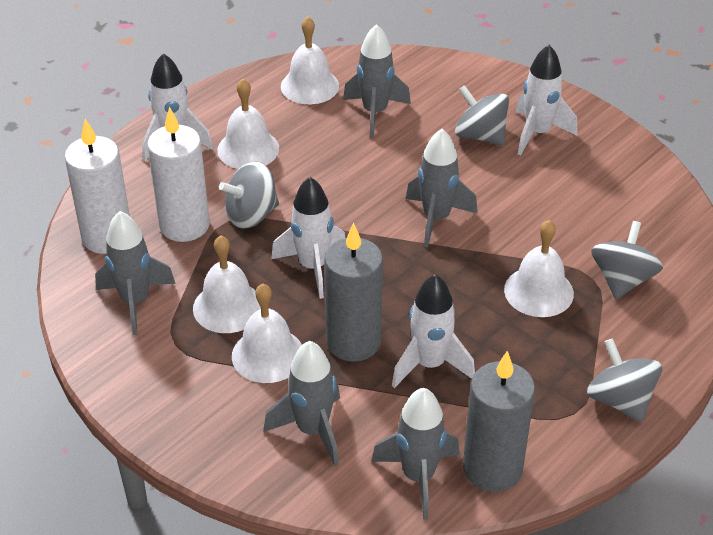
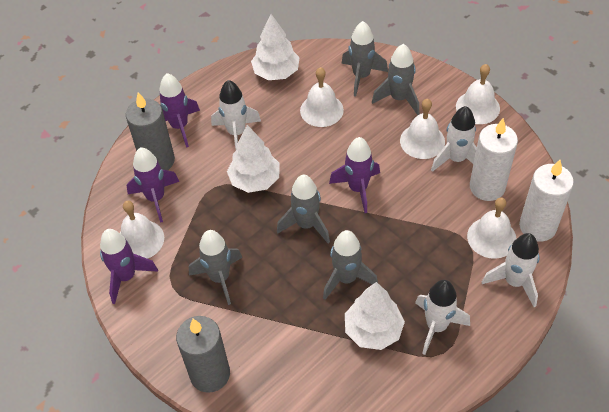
grey spinning top: [219,161,279,229] [455,85,509,145] [587,338,662,422] [591,221,663,299] = 4 -> none = 0
purple rocket: none = 0 -> [100,229,158,304] [127,147,179,223] [159,73,200,148] [329,137,380,213] = 4
white tree: none = 0 -> [227,125,280,193] [251,14,300,80] [345,282,405,350] = 3

